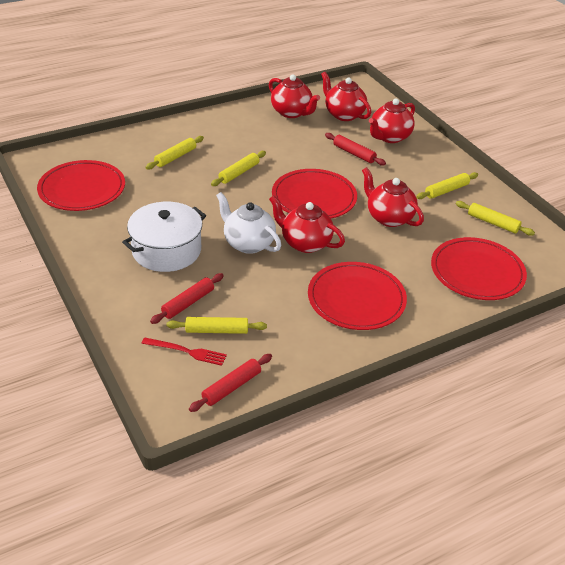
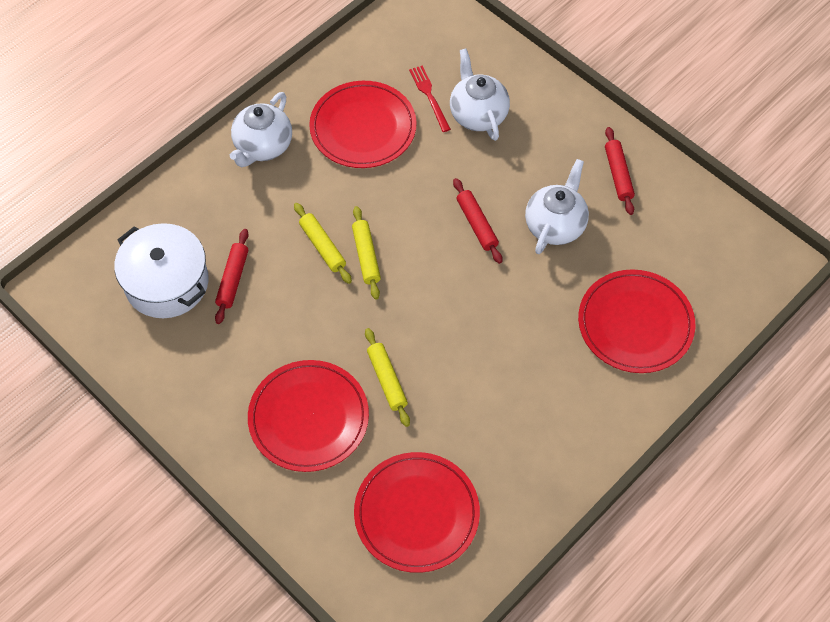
red teapot: [269,75,320,118] [269,195,345,253] [321,72,371,121] [362,167,424,227] [369,99,415,143] = 5 -> none = 0
white teapot: [216,192,281,254] = 1 -> [230,92,292,167] [450,48,510,141] [525,159,589,254] = 3
yellow rolling pin: [146,136,204,170] [166,317,267,334] [211,151,266,186] [416,172,478,199] [456,201,535,236] = 5 -> [294,203,352,284] [352,206,381,300] [365,328,410,427] = 3

